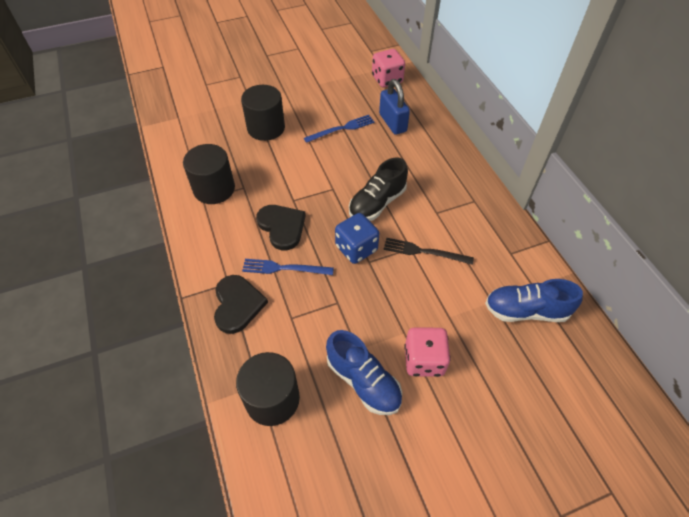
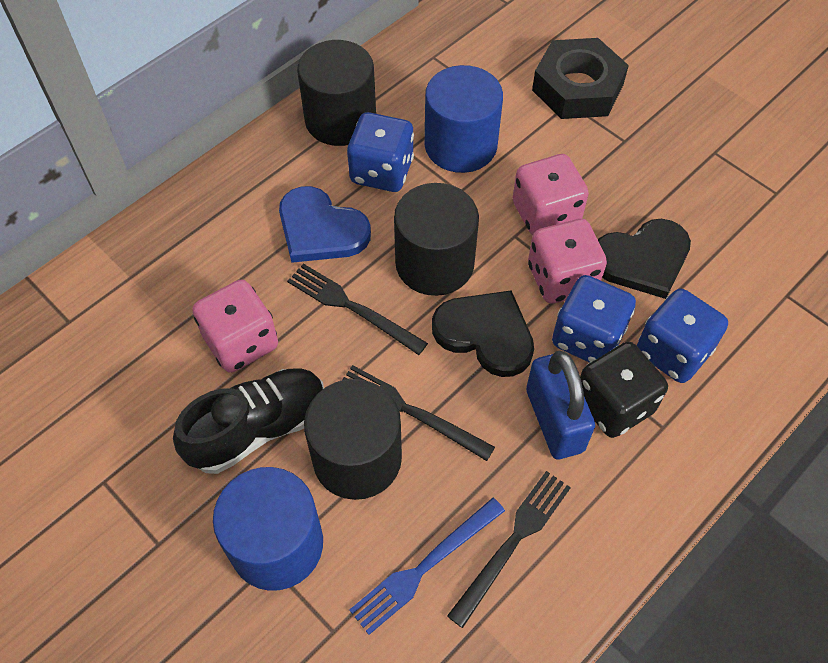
black dice: none = 0 -> [580,342,668,438] = 1
black fork: [384,238,474,265] = 1 -> [287,263,428,355] [342,365,495,461] [447,471,571,628] = 3
black nut: none = 0 -> [532,38,629,119] = 1
blue cylinder: none = 0 -> [213,467,323,591] [425,65,503,173] = 2
blue dice: [335,213,379,264] = 1 -> [347,112,414,192] [552,275,636,363] [637,289,728,383] = 3
blue fork: [242,259,334,275] [304,115,374,143] = 2 -> [349,498,505,635] = 1
blue heart: none = 0 -> [279,186,371,263] = 1
blue shoe: [326,330,402,415] [485,279,583,322] = 2 -> none = 0
pink dice: [372,49,405,87] [404,327,451,377] = 2 -> [192,279,278,373] [513,154,589,236] [528,219,607,304] = 3

